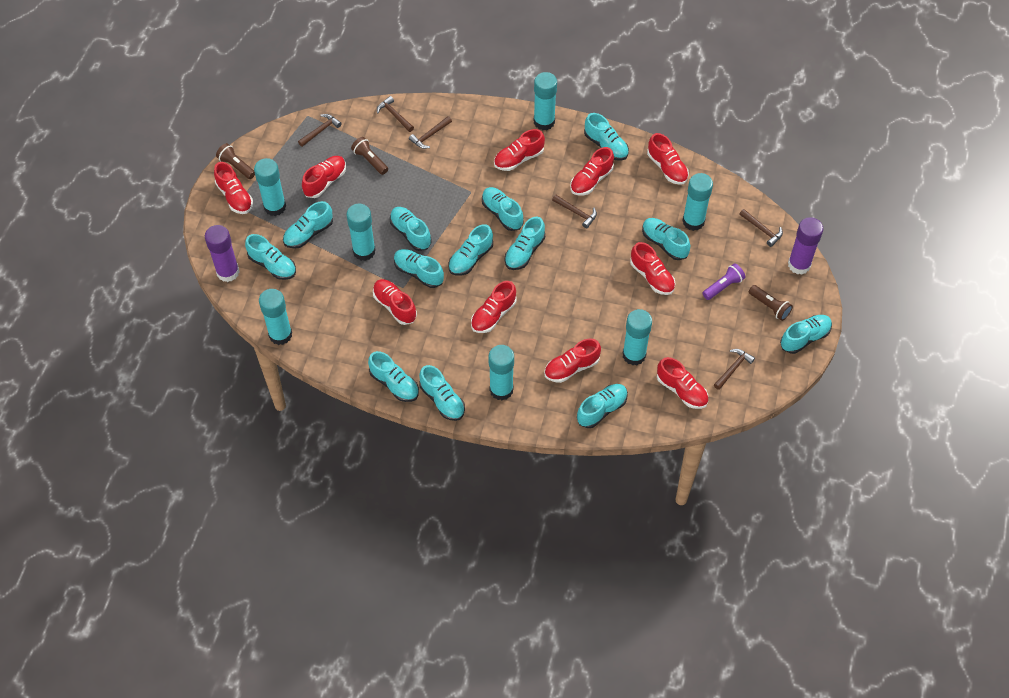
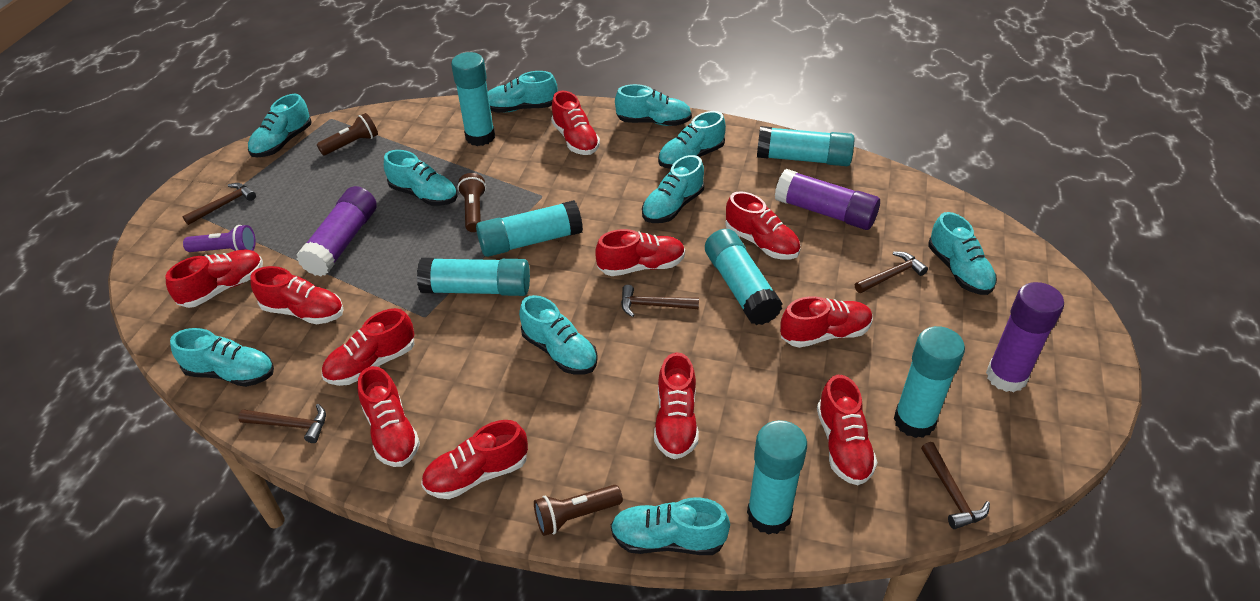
brown hammer: [298,114,342,147] [377,96,414,132] [409,116,452,149] [552,195,597,228] [714,349,755,390] [739,209,783,247] = 6 -> [182,183,256,225] [238,404,326,443] [621,285,699,317] [855,252,928,293] [921,442,990,529] = 5
purple glue stick: [205,225,239,282] [788,217,823,275] = 2 -> [296,186,377,276] [775,169,880,230] [986,282,1064,392] = 3
red shoe: [214,162,253,214] [302,156,346,198] [373,279,417,325] [471,281,517,333] [494,129,545,171] [544,338,601,383] [570,147,614,196] [630,242,676,295] [647,133,689,185] [657,357,708,409] = 10 -> [165,249,263,308] [250,266,344,324] [322,308,414,386] [358,366,420,467] [421,420,528,499] [551,91,600,155] [595,229,685,276] [654,352,699,459] [725,191,800,260] [780,296,873,348] [817,375,878,485] = 11
turquoise shoe: [245,234,296,280] [283,201,333,249] [368,351,419,402] [390,207,431,251] [394,249,444,288] [419,365,465,421] [448,224,493,276] [482,187,524,231] [505,217,545,270] [577,384,628,428] [584,113,629,161] [642,218,690,260] [780,315,832,354] = 13 -> [170,328,274,387] [248,94,312,157] [384,150,457,206] [488,71,558,113] [519,295,598,375] [611,497,730,555] [615,84,692,126] [642,155,704,223] [658,111,726,169] [928,212,997,295] = 10

